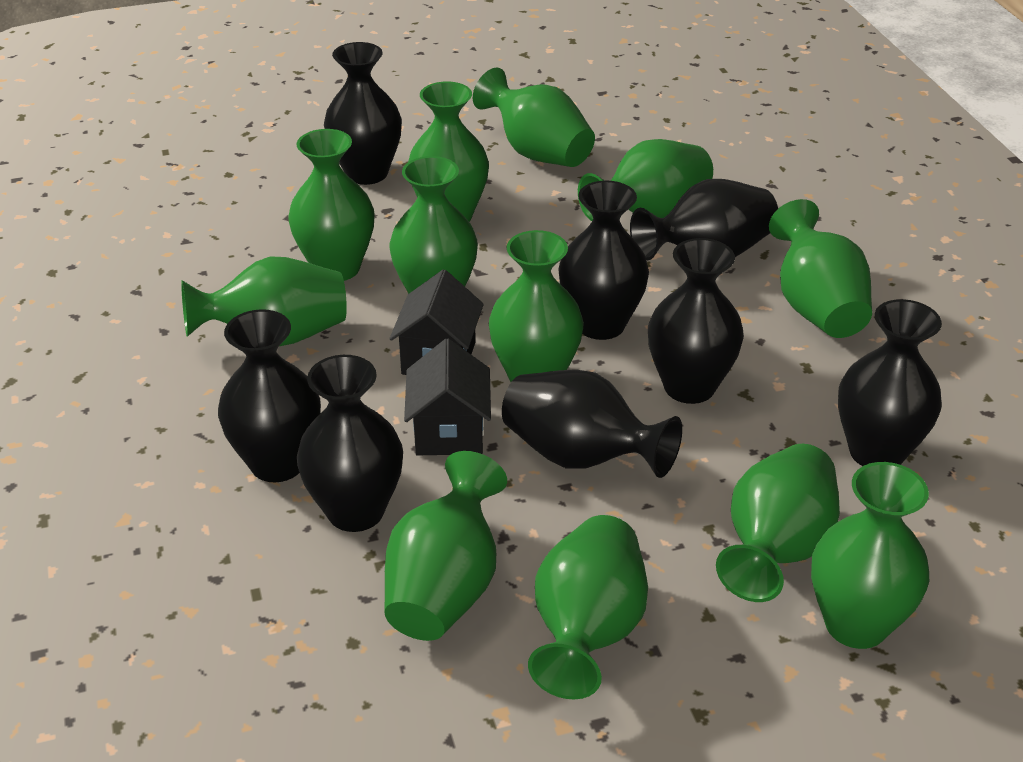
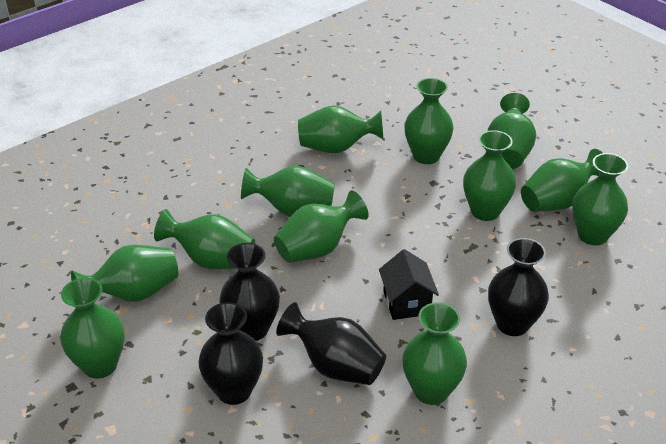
black house: [390,270,484,375] [404,339,491,455] = 2 -> [379,249,439,320] = 1
black vase: [218,309,321,482] [297,355,403,532] [324,42,402,185] [502,369,682,478] [558,181,649,340] [630,179,778,260] [648,238,744,404] [838,299,942,466] = 8 -> [198,302,263,405] [219,243,280,341] [276,302,386,385] [488,238,549,336] = 4

